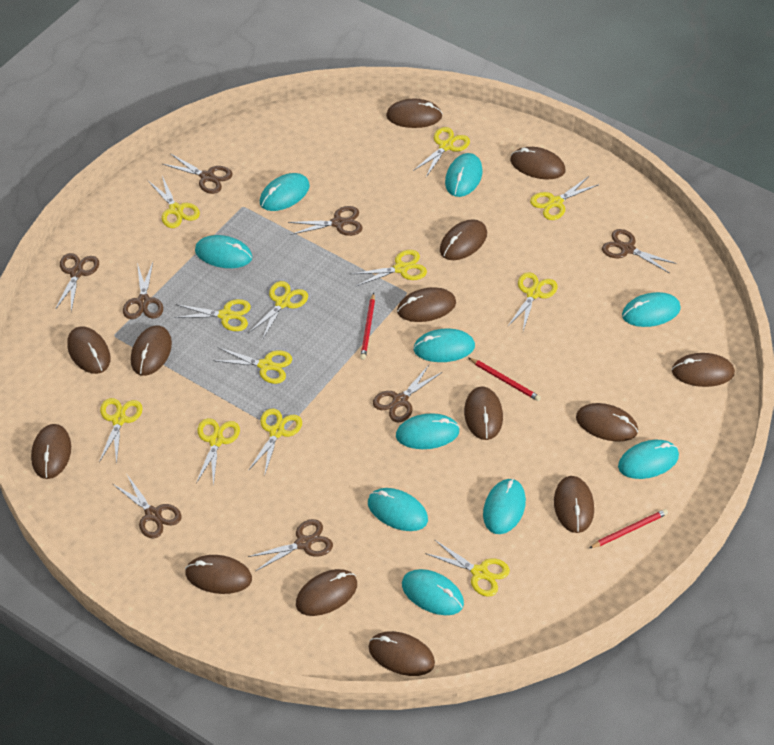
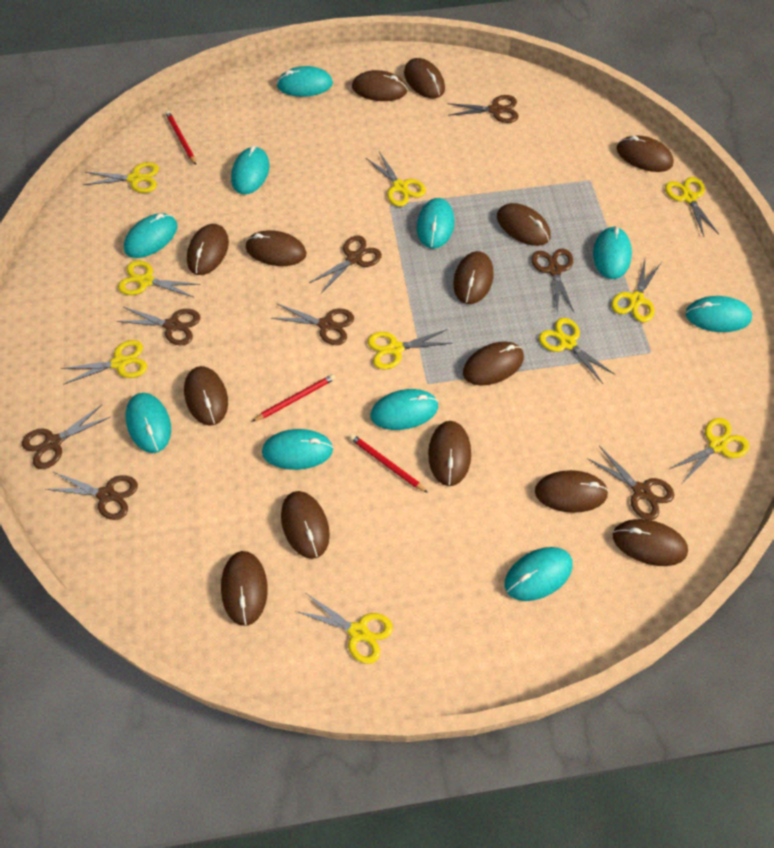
yellow scissors: [99,398,143,465] [148,176,200,228] [173,299,251,331] [196,418,240,486] [213,347,292,384] [248,281,308,340] [248,408,302,476] [352,250,427,287] [413,127,470,177] [427,540,510,597] [508,272,558,331] [530,176,599,220] = 12 -> [61,340,147,385] [83,162,159,193] [118,260,200,297] [296,593,393,664] [366,151,426,207] [367,329,452,370] [539,318,616,384] [611,259,661,322] [665,177,719,236] [669,418,749,483] = 10

